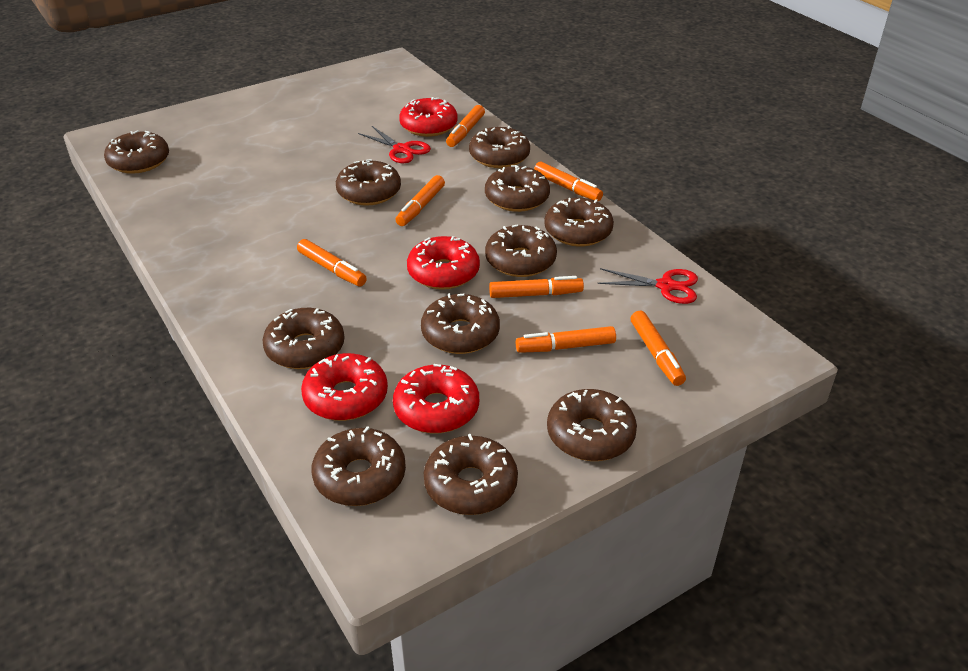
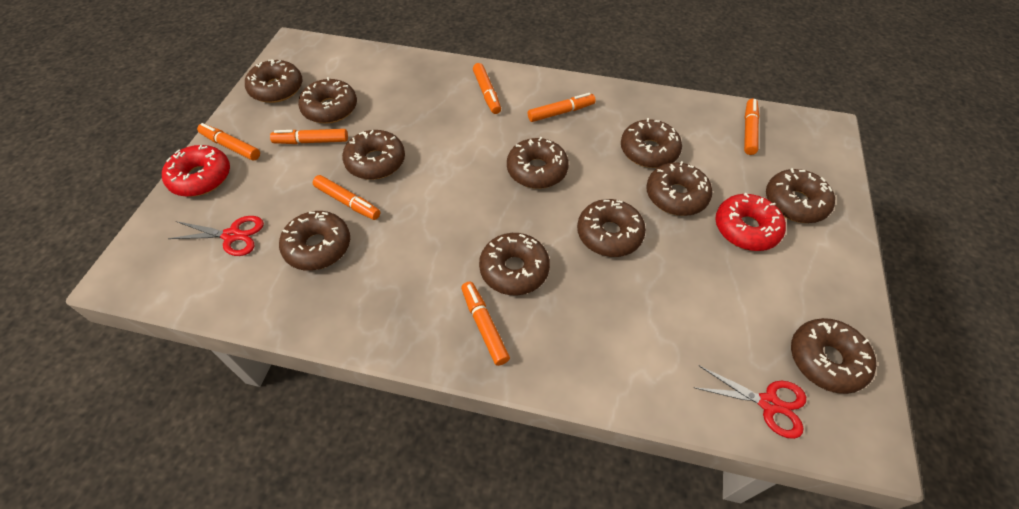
red donut: [301,353,388,421] [393,364,479,434] [399,97,458,137] [407,236,480,290] = 4 -> [162,145,230,197] [715,193,786,251] = 2

